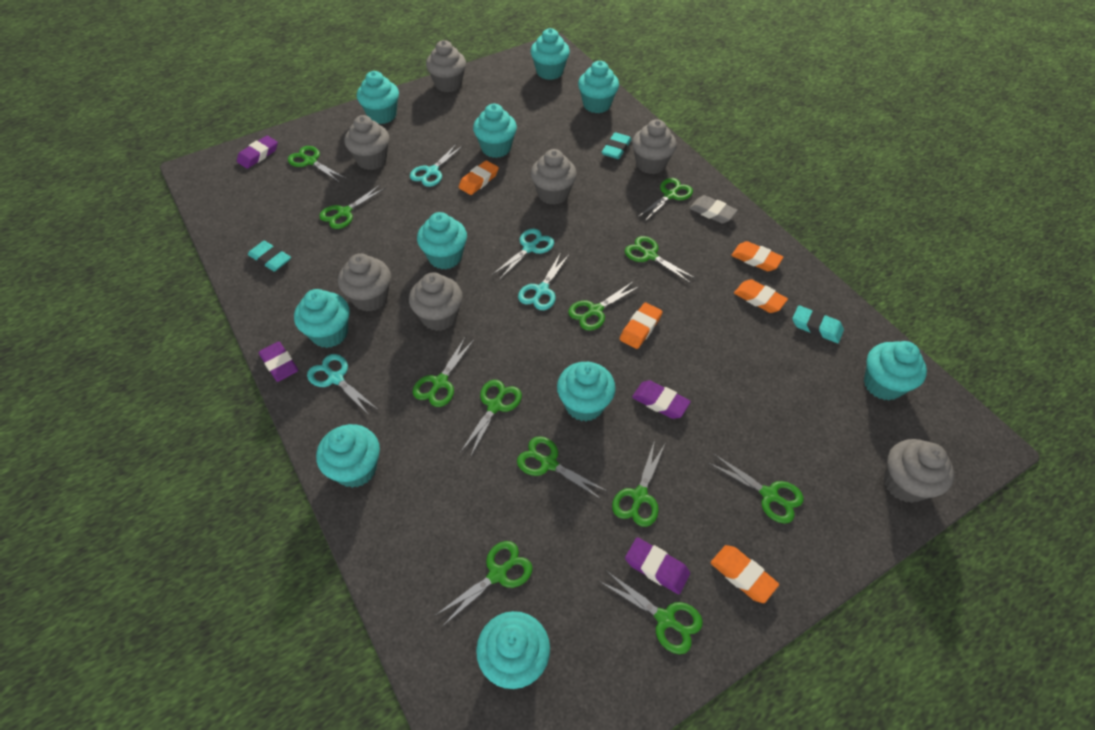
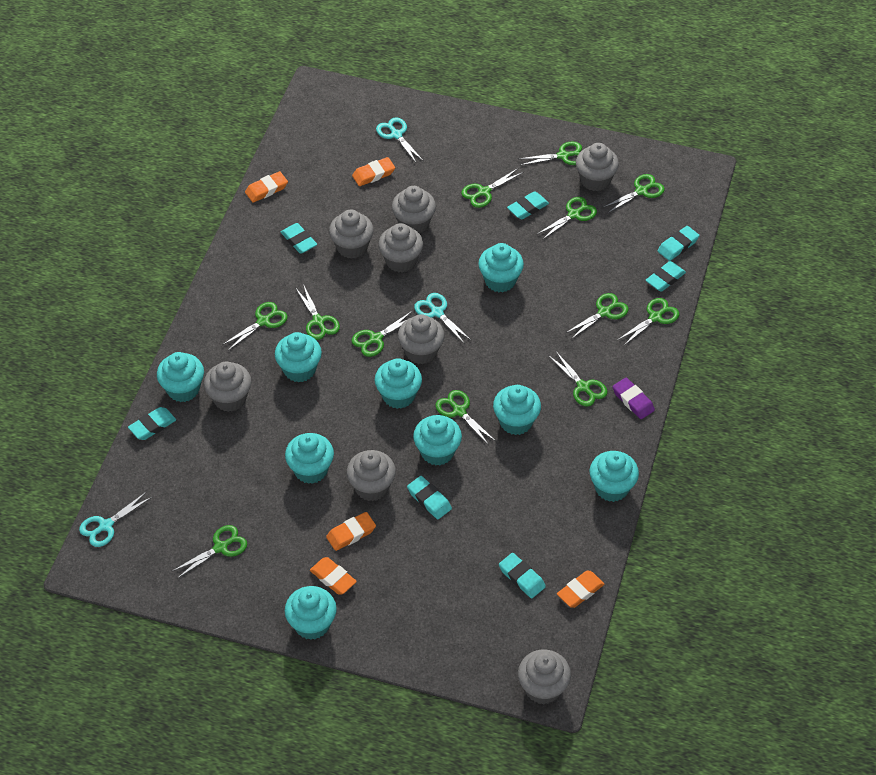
grey cupcake: [338,253,391,312] [344,115,389,170] [409,272,463,331] [426,40,466,92] [530,149,577,205] [632,119,677,174] [883,439,954,503] = 7 -> [204,361,251,412] [329,210,374,259] [347,450,396,501] [378,223,423,273] [392,186,436,234] [398,314,445,364] [518,650,571,704] [576,143,619,191] = 8
grey eraser: [689,195,738,223] = 1 -> none = 0
purple eraser: [237,136,278,169] [258,342,298,382] [625,537,690,594] [632,380,691,419] = 4 -> [612,378,655,419] = 1
turquoise cupcake: [294,289,350,348] [316,424,380,488] [357,71,399,124] [417,212,467,269] [473,104,517,158] [476,611,550,689] [531,28,570,80] [557,362,616,421] [578,61,619,113] [864,341,927,400] = 10 -> [157,352,204,402] [275,332,322,382] [285,433,334,484] [285,586,337,640] [375,358,422,409] [413,415,462,465] [478,243,524,292] [493,385,541,435] [589,451,639,502] = 9
turquoise eraser: [248,241,291,272] [602,132,632,159] [792,305,844,343] = 3 -> [128,407,176,440] [281,223,317,254] [407,476,452,519] [499,553,546,598] [507,191,549,219] [646,261,686,292] [657,226,699,261] = 7
turquoise scissors: [307,354,377,415] [410,143,463,187] [492,229,554,280] [518,252,569,310] = 4 -> [79,492,152,547] [376,117,423,164] [414,293,472,344] = 3

